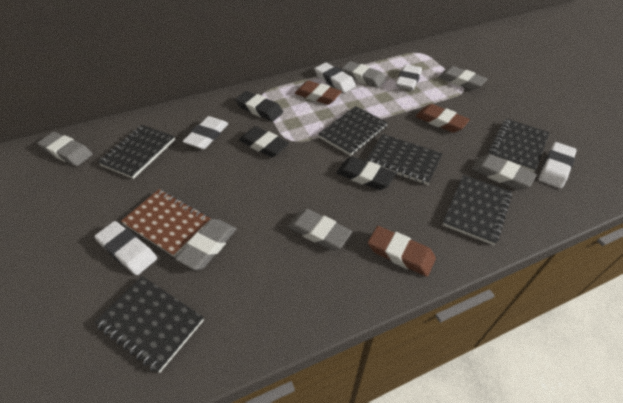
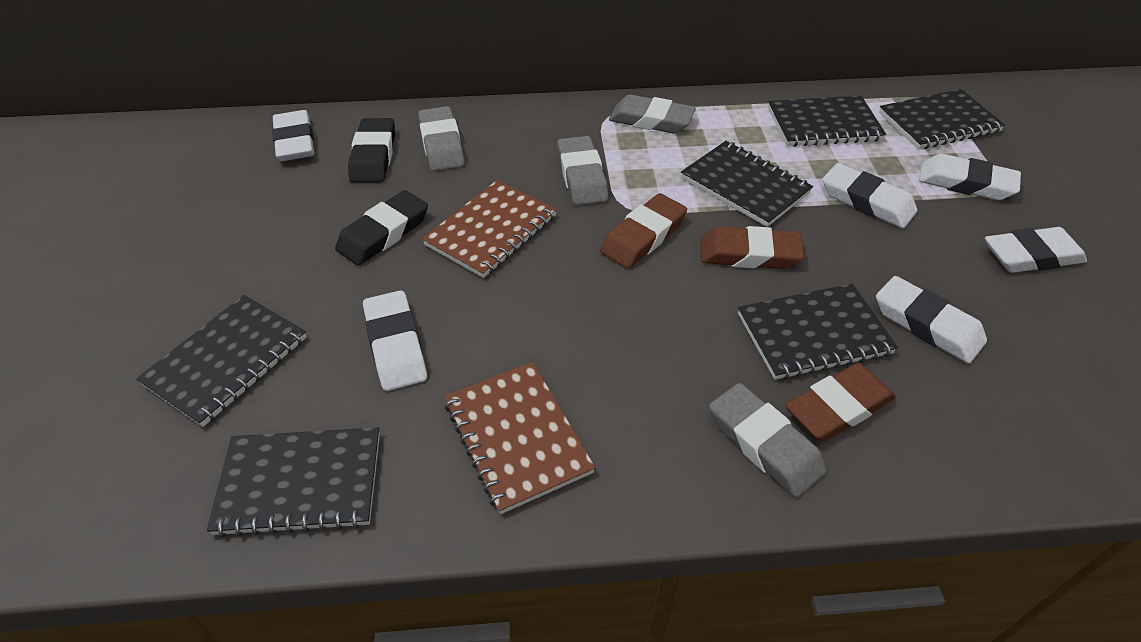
black eraser: [235,91,283,121] [239,126,289,157] [336,157,396,190] = 3 -> [335,190,428,266] [348,118,395,183] = 2
brown notebook: [121,189,211,257] = 1 -> [422,180,557,278] [444,362,596,514] = 2
grey eraser: [38,132,92,166] [175,219,237,270] [287,209,352,250] [342,61,386,88] [438,66,487,90] [472,154,537,190] = 6 -> [418,106,465,171] [557,136,609,206] [609,95,696,134] [709,383,827,498] = 4
white eraser: [94,221,157,275] [182,116,228,149] [315,63,356,93] [396,64,422,90] [539,142,577,188] = 5 -> [272,110,314,161] [363,290,427,391] [822,163,917,228] [876,276,987,364] [919,154,1021,200] [985,227,1087,273] = 6

